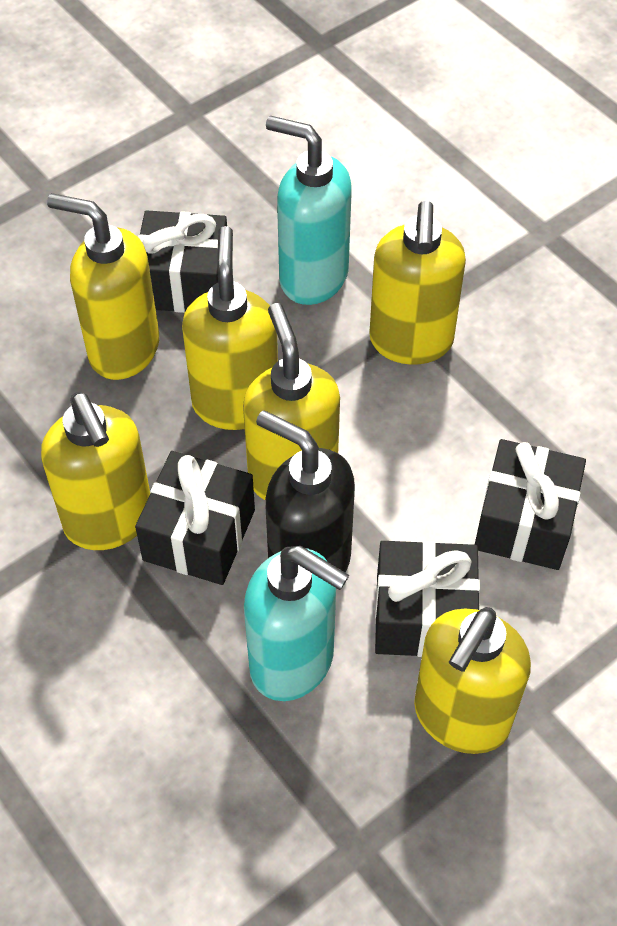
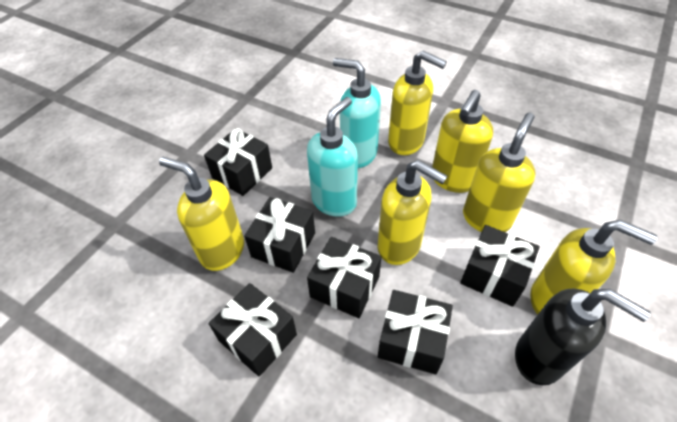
black gift: [135,451,255,585] [138,210,227,313] [375,541,480,657] [475,439,586,570] = 4 -> [204,128,272,196] [209,283,297,377] [244,197,315,273] [307,237,381,318] [378,290,453,374] [460,225,540,307] = 6

